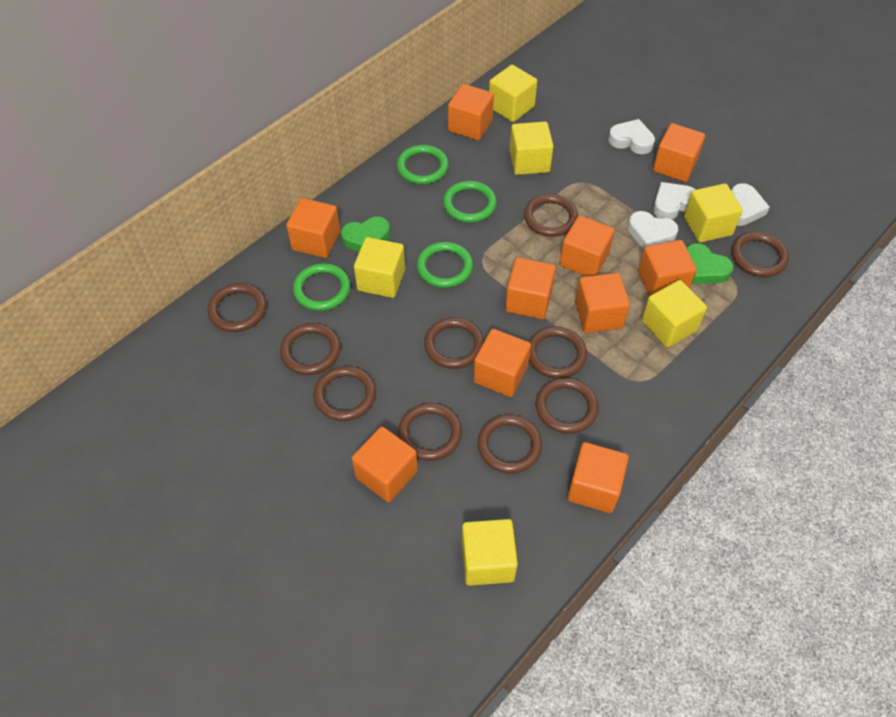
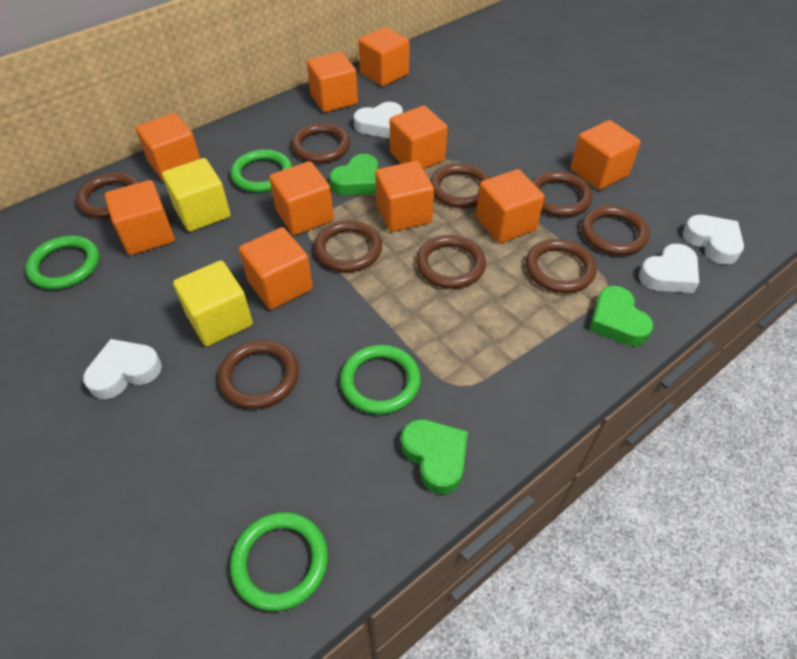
brown ring: [207,283,267,332] [280,323,341,375] [314,366,376,421] [398,403,462,461] [424,317,484,369] [478,415,542,473] [524,194,578,237] [529,326,587,378] [536,378,599,434] [732,232,789,277] = 10 -> [76,172,140,218] [218,340,299,409] [291,123,350,163] [314,220,382,272] [416,235,486,289] [430,163,490,208] [526,239,597,293] [532,171,593,217] [581,205,650,255] = 9
green heart: [341,216,390,252] [687,243,733,284] = 2 -> [329,154,378,195] [401,419,468,494] [589,286,653,346] = 3
yellow cube: [354,237,405,298] [462,519,518,586] [489,65,537,122] [510,122,554,175] [642,280,707,348] [684,183,743,242] = 6 -> [162,158,231,232] [173,260,253,347] = 2

